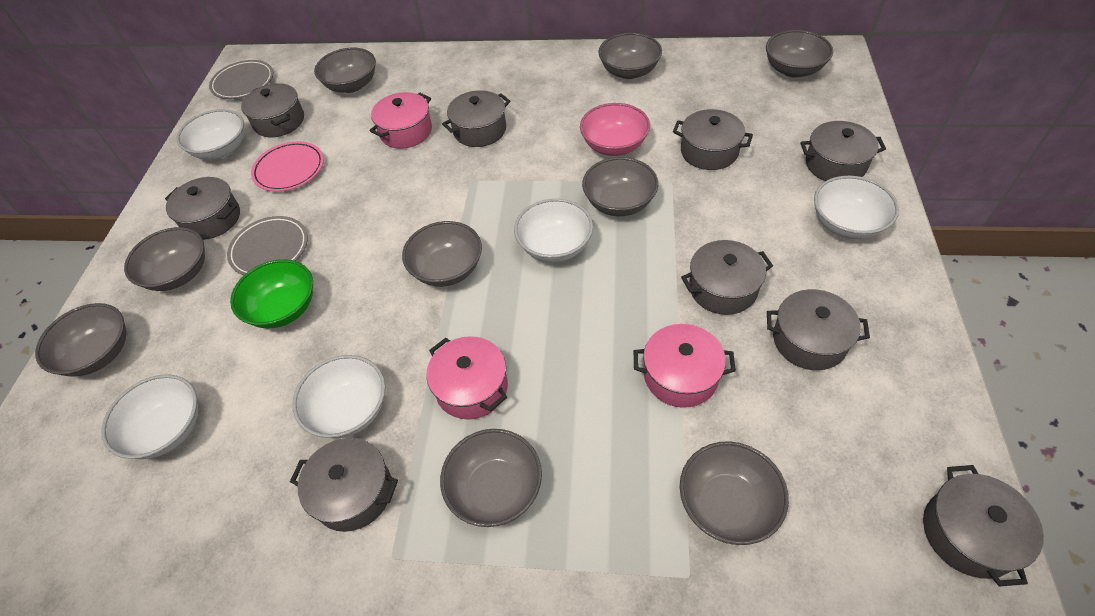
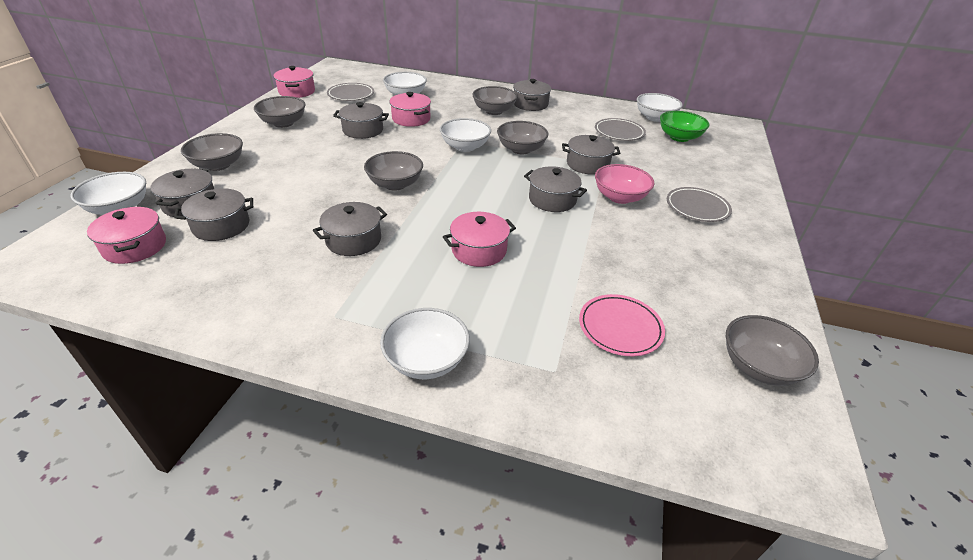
grey bowl: [35,303,126,377] [124,227,205,291] [314,48,376,93] [402,221,482,287] [440,429,542,527] [582,157,658,216] [598,33,662,79] [680,441,789,545] [766,30,833,78] = 9 -> [181,133,243,171] [254,96,306,128] [364,151,423,191] [472,86,518,115] [497,121,548,154] [726,315,819,386] = 6
grey plate: [209,60,273,99] [227,216,308,275] = 2 -> [327,83,374,101] [595,118,646,141] [667,187,732,222] = 3
grey pot: [165,177,240,240] [241,83,304,137] [290,438,398,532] [442,90,510,147] [673,109,753,170] [681,240,773,315] [767,289,870,370] [800,121,886,181] [923,465,1044,586] = 9 -> [150,169,214,217] [174,188,253,241] [313,202,387,256] [333,102,389,139] [513,79,551,111] [524,166,587,212] [562,135,620,175] = 7
pink pot: [370,92,432,149] [426,336,508,420] [634,324,736,408] = 3 -> [87,206,166,264] [274,66,315,98] [390,92,431,127] [443,212,516,267] = 4

